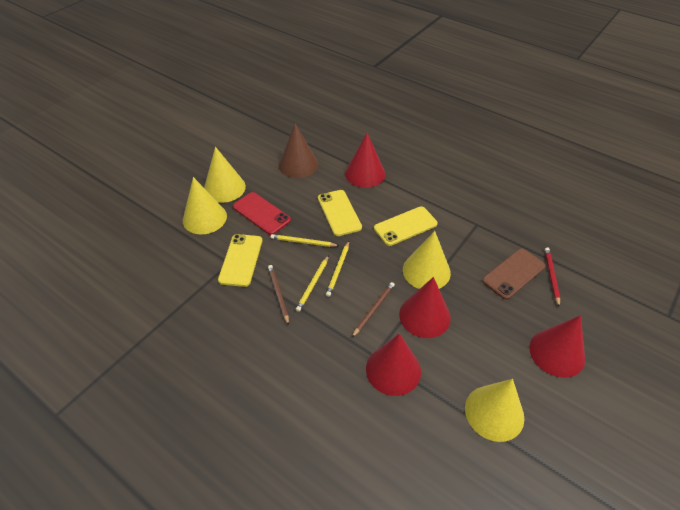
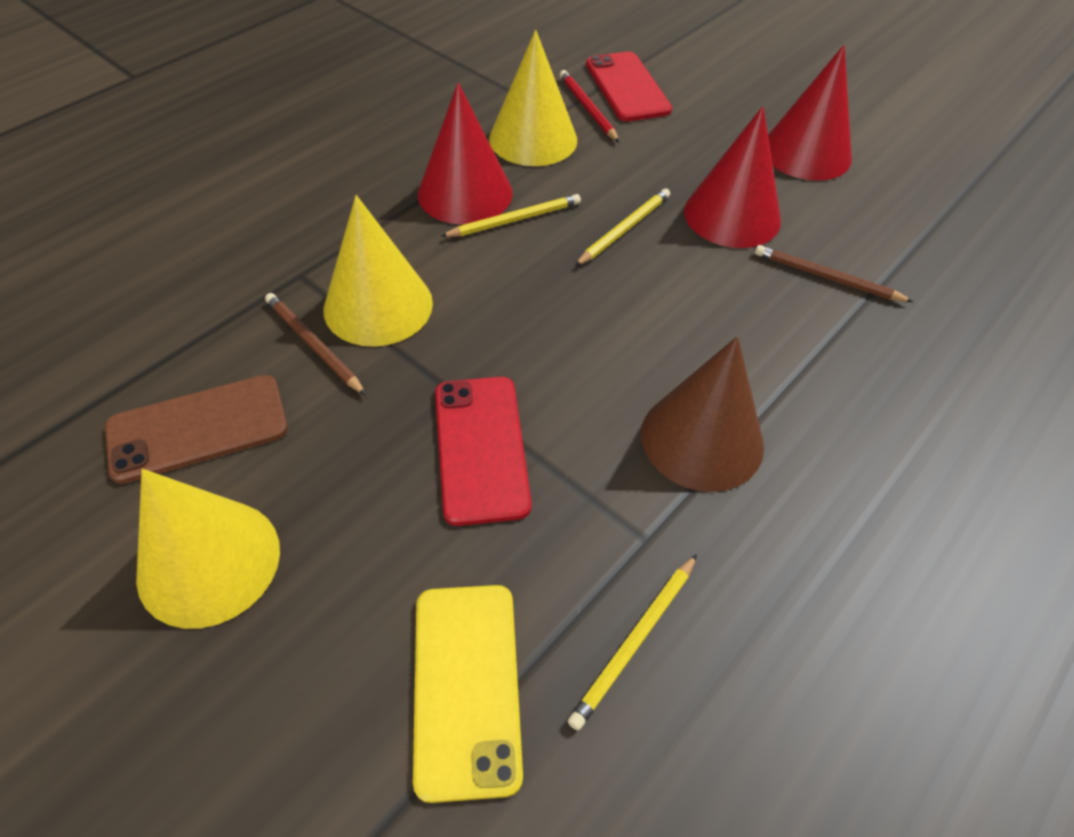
red cone: [345,133,385,188] [366,333,421,396] [399,277,451,338] [529,315,585,378] = 4 -> [418,82,513,225] [684,106,781,248] [768,45,852,181] = 3
red phone: [233,192,291,235] = 1 -> [435,377,532,526] [586,51,672,122] = 2
yellow cone: [183,177,227,234] [204,147,246,203] [403,231,451,289] [465,379,524,442] = 4 -> [136,469,280,629] [324,195,433,347] [489,30,577,166] = 3
yellow phone: [218,234,262,287] [318,190,362,236] [374,207,438,246] = 3 -> [413,585,523,803] = 1

